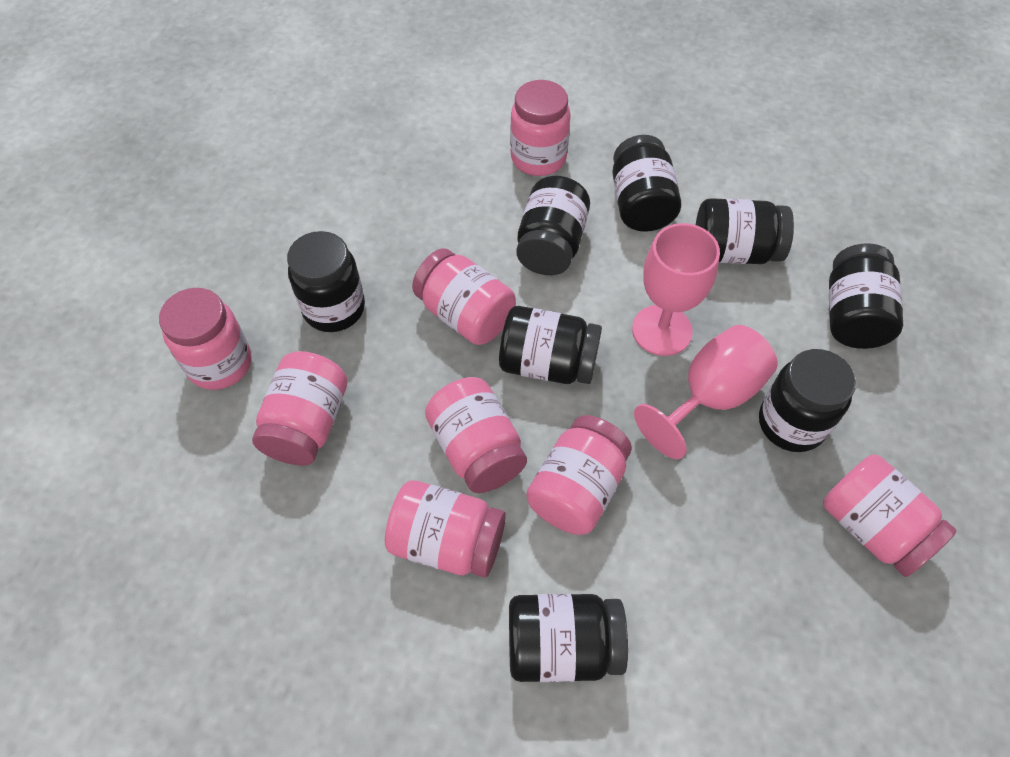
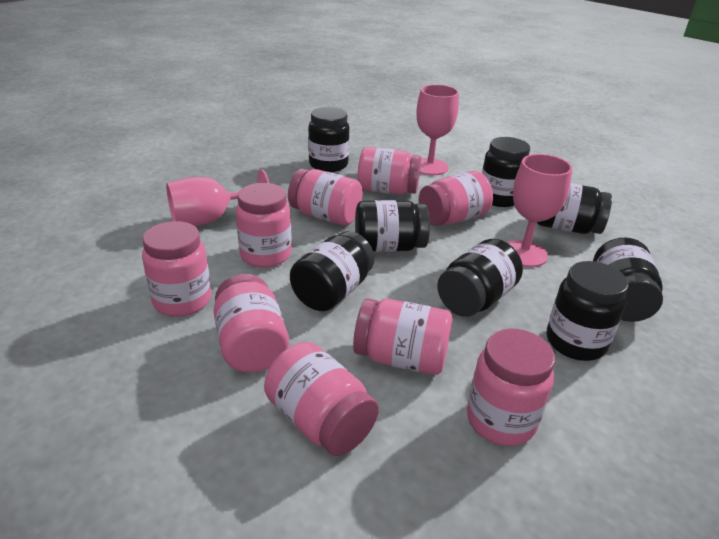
pink goblet: [632,223,720,356] [634,325,778,459] = 2 -> [166,169,269,226] [417,85,459,175] [507,154,572,267] = 3
pink jar: [159,288,251,390] [252,351,347,465] [385,480,506,578] [412,248,516,345] [425,377,527,493] [510,80,571,176] [526,415,632,535] [823,455,957,577] = 8 -> [142,221,211,317] [214,274,289,373] [236,183,292,268] [264,342,379,456] [288,169,363,225] [353,298,452,375] [357,147,421,195] [418,171,493,226] [467,329,555,446] = 9

